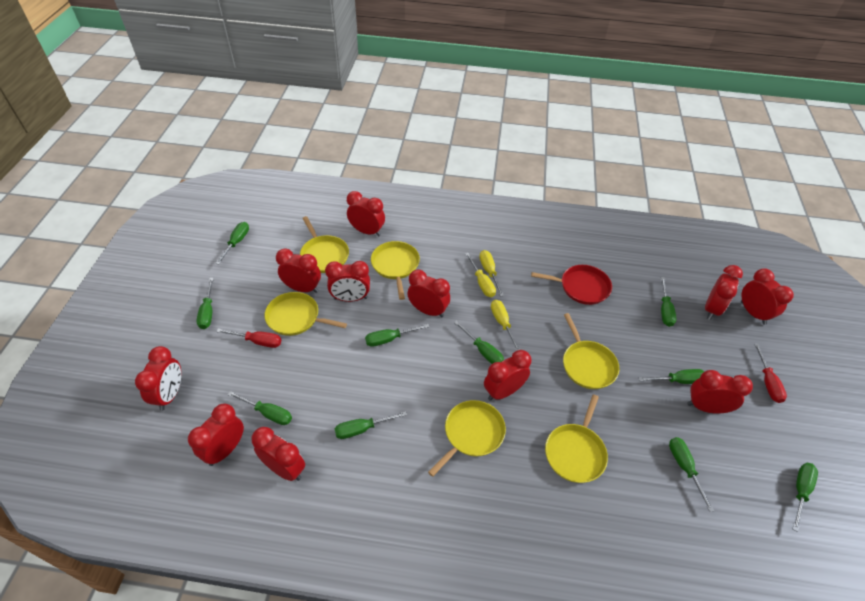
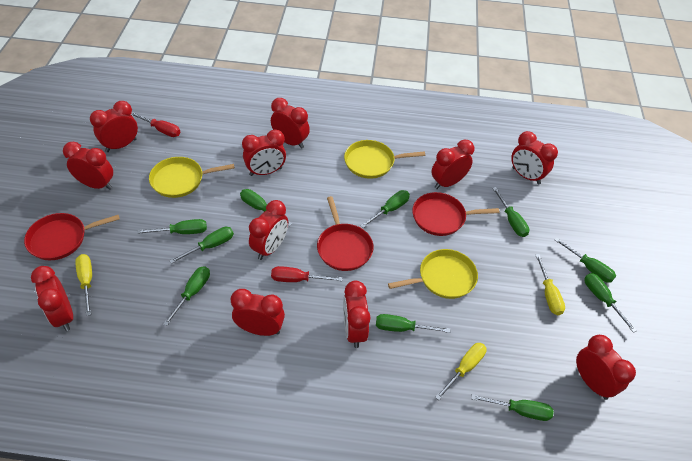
red pan: [531,265,612,305] = 1 -> [24,213,120,260] [317,196,374,271] [412,192,500,236] = 3
yellow pan: [264,292,347,336] [300,216,349,273] [371,241,420,300] [428,400,506,477] [545,394,608,483] [563,313,619,389] = 6 -> [149,157,235,198] [344,140,425,179] [388,249,478,299] = 3

